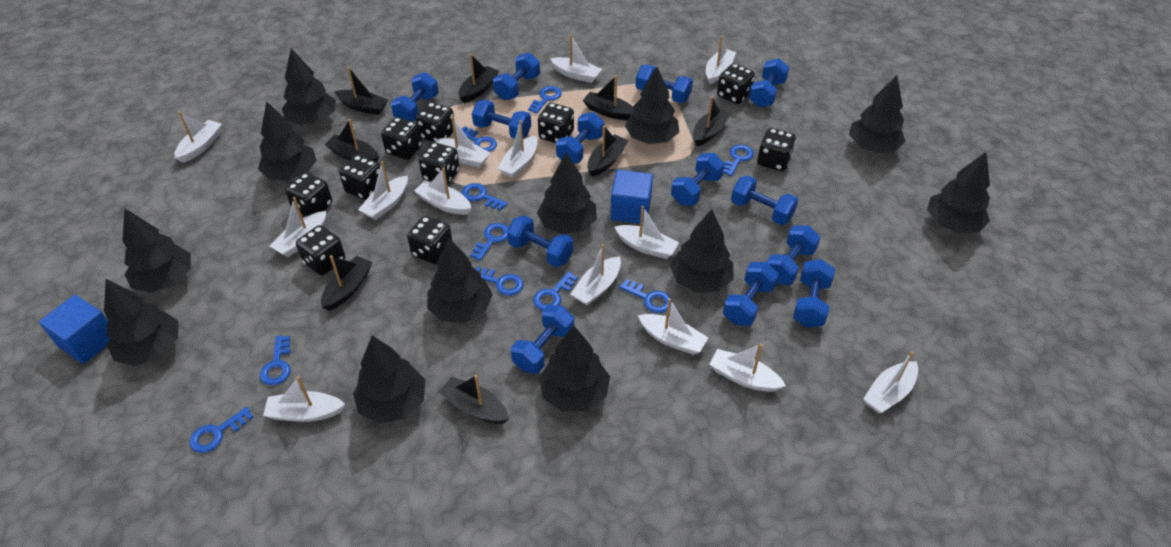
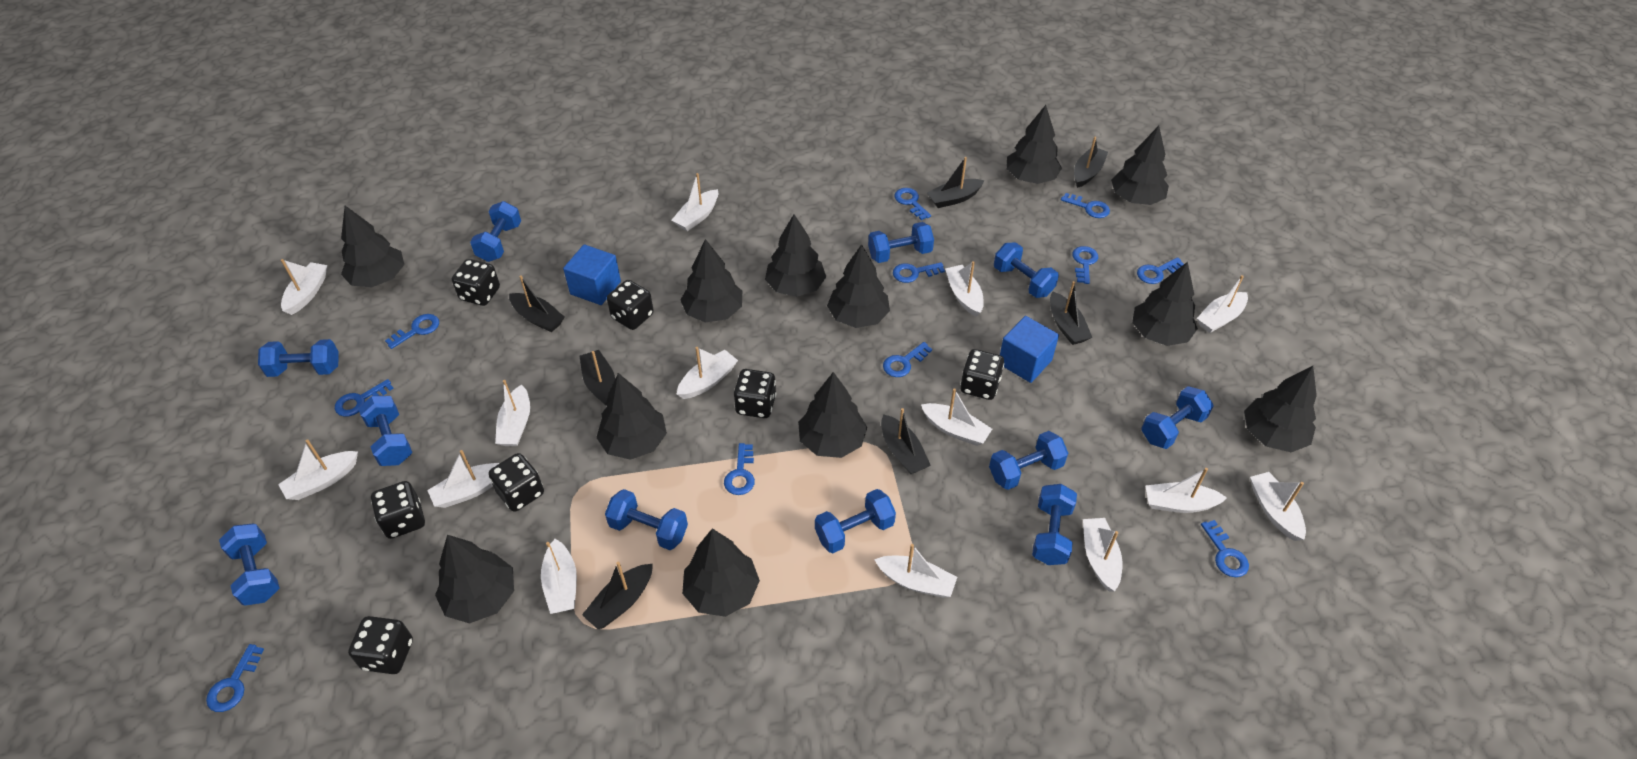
black boat: [321,255,372,311] [325,119,379,162] [334,67,388,115] [439,375,509,424] [459,54,499,103] [583,75,634,120] [587,126,629,176] [693,96,731,146] = 8 -> [509,275,565,332] [580,350,615,405] [582,561,653,629] [881,408,931,474] [927,157,985,208] [1050,281,1092,345] [1074,137,1108,188] = 7
black dice: [285,173,332,216] [296,225,345,275] [339,155,380,200] [381,117,422,160] [407,216,453,264] [416,102,454,142] [419,142,460,185] [538,103,574,143] [717,63,755,104] [757,128,796,171] = 10 -> [348,616,413,674] [371,481,425,539] [452,259,500,306] [488,453,544,512] [607,280,654,330] [734,369,776,418] [960,349,1004,400] = 7
blue dumbbell: [391,72,439,121] [472,100,531,138] [493,53,540,100] [507,215,573,267] [511,305,574,374] [556,112,604,164] [636,65,693,103] [671,153,725,205] [723,262,779,326] [731,175,798,225] [749,58,790,108] [767,225,820,285] [793,259,835,327] = 13 -> [219,524,279,606] [258,339,339,377] [358,396,412,466] [470,201,521,262] [605,489,688,550] [815,489,896,553] [868,222,934,263] [989,431,1068,490] [994,242,1059,298] [1032,484,1077,565] [1141,386,1214,449] = 11
blue key: [190,407,254,453] [260,336,291,385] [462,126,497,152] [462,183,508,211] [470,223,508,261] [476,266,524,296] [528,86,562,114] [533,271,578,310] [619,279,672,313] [723,145,754,176] = 10 -> [206,644,264,712] [335,379,394,417] [385,314,439,349] [724,443,755,495] [883,342,932,377] [893,262,945,283] [894,188,931,220] [1061,193,1110,218] [1072,246,1098,284] [1137,257,1184,284] [1201,520,1249,577] = 11

